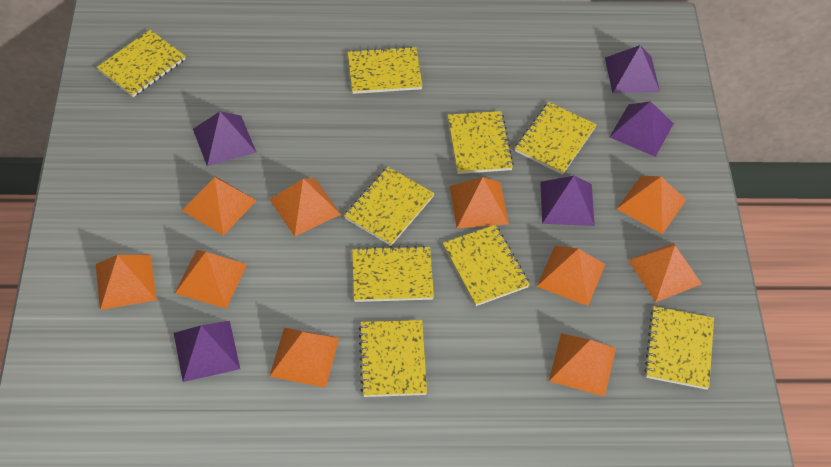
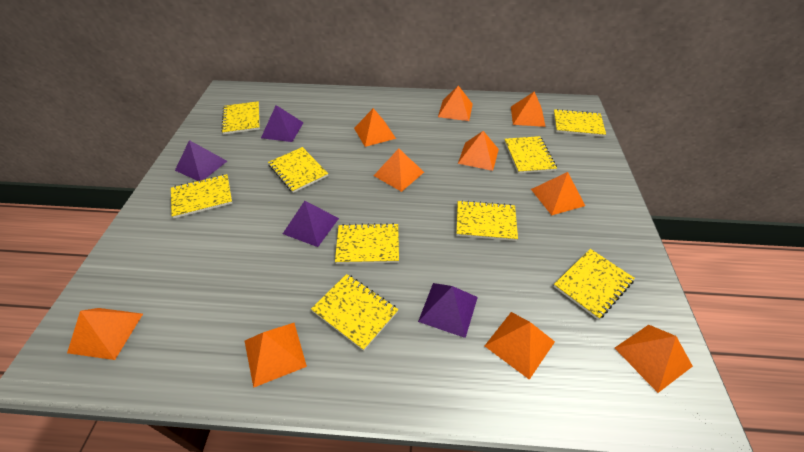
purple pyramid: [174,321,240,382] [193,111,256,166] [540,176,595,226] [605,45,660,93] [610,101,674,157] = 5 -> [175,140,227,181] [261,105,304,142] [283,201,339,247] [418,283,478,338] = 4

